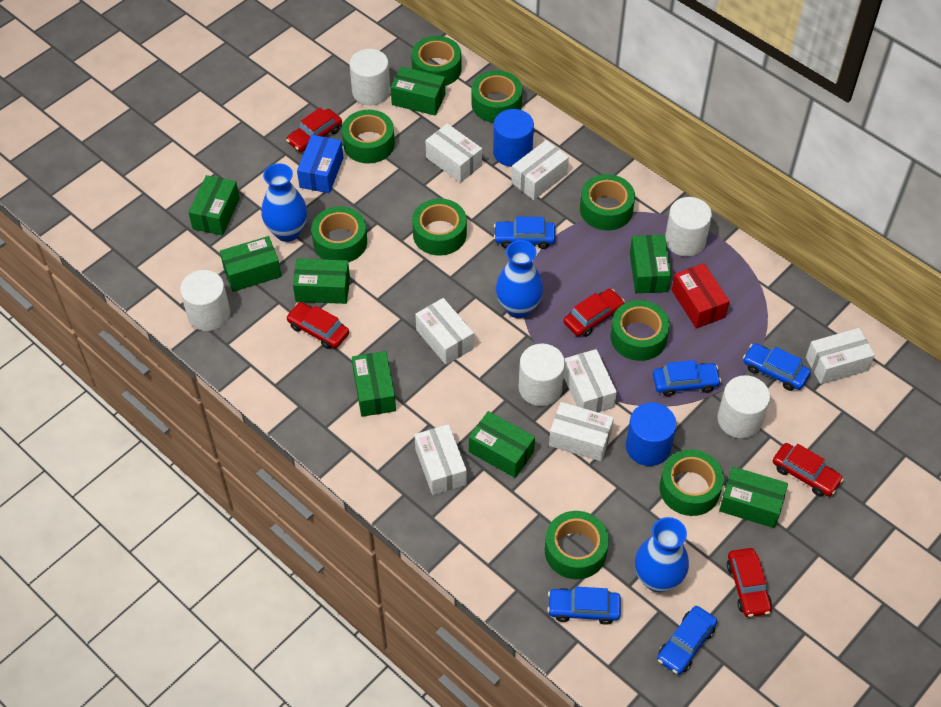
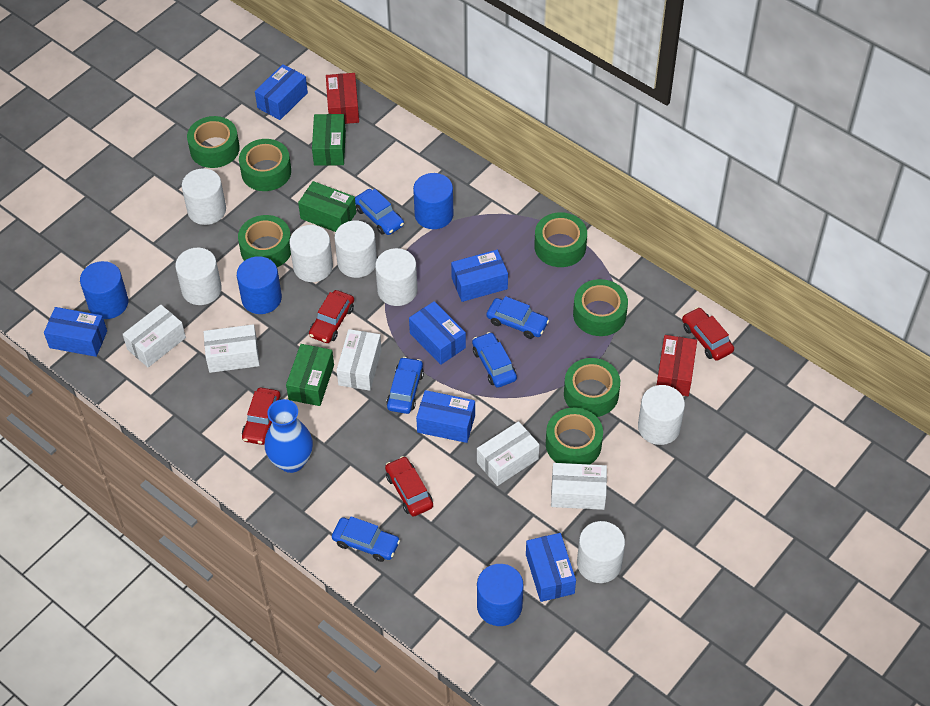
blue box: [297,135,343,193] = 1 -> [44,307,107,357] [255,64,308,120] [409,301,466,365] [416,390,475,443] [451,250,508,302] [526,533,576,602] = 6
blue cylinder: [493,109,534,167] [626,403,677,466] = 2 -> [80,261,128,319] [237,256,282,314] [413,173,453,229] [477,564,524,626] = 4
blue vase: [261,163,308,242] [496,240,543,318] [635,517,689,592] = 3 -> [265,399,313,473] = 1
green box: [188,175,240,236] [220,236,282,292] [293,258,350,304] [352,351,396,417] [391,66,445,116] [469,411,535,478] [630,235,672,293] [719,467,788,528] = 8 -> [286,344,334,406] [298,181,356,232] [312,114,346,166] = 3
green tape: [311,206,367,262] [342,110,395,164] [411,36,461,86] [412,198,467,256] [472,70,523,123] [545,511,609,579] [580,174,635,230] [610,300,670,361] [660,450,724,516] = 9 -> [187,116,240,168] [238,215,291,267] [239,139,291,191] [534,212,587,267] [546,408,603,464] [564,358,620,417] [573,279,628,336] = 7
red box: [672,263,730,328] = 1 -> [326,73,359,124] [656,335,697,396] = 2
red car: [286,108,342,152] [286,302,349,349] [564,289,625,337] [727,548,772,617] [773,443,843,497] = 5 -> [242,388,281,445] [309,290,354,343] [385,456,433,517] [682,307,734,361] = 4
white box: [414,424,467,495] [415,298,474,365] [425,123,482,183] [511,140,569,200] [549,402,614,461] [564,349,617,412] [806,328,875,384] = 7 -> [123,305,186,367] [204,324,260,373] [336,329,382,391] [477,421,540,486] [551,463,607,510] = 5
white cylinder: [180,270,230,331] [349,49,390,105] [519,344,565,406] [665,197,712,257] [717,375,770,438] = 5 -> [175,248,222,305] [182,169,226,225] [289,225,333,282] [334,221,377,278] [375,248,417,306] [577,521,625,583] [638,385,685,445] = 7

